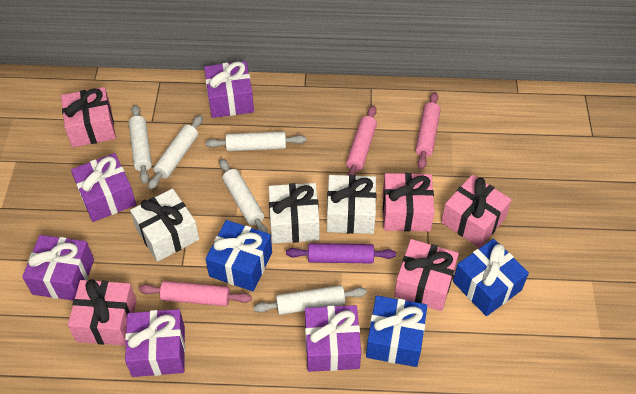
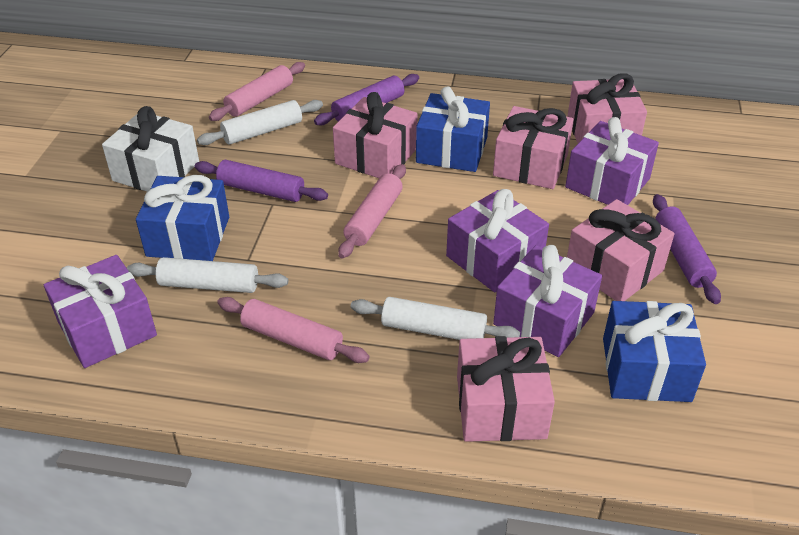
purple gift: [22,235,94,300] [71,153,136,222] [125,309,185,377] [204,61,254,118] [305,305,361,372] = 5 -> [44,255,157,368] [446,189,549,292] [493,245,602,357] [565,117,659,205] = 4
purple rolling pin: [286,243,396,263] = 1 -> [195,160,328,202] [314,74,419,126] [653,194,721,304] = 3
white gift: [130,189,199,262] [269,183,319,244] [327,175,376,234] = 3 -> [102,106,199,192] = 1
white rolling pin: [129,105,152,184] [148,115,203,190] [206,131,306,151] [219,159,268,233] [254,285,367,315] = 5 -> [127,257,288,293] [197,100,323,145] [350,297,520,340] = 3

